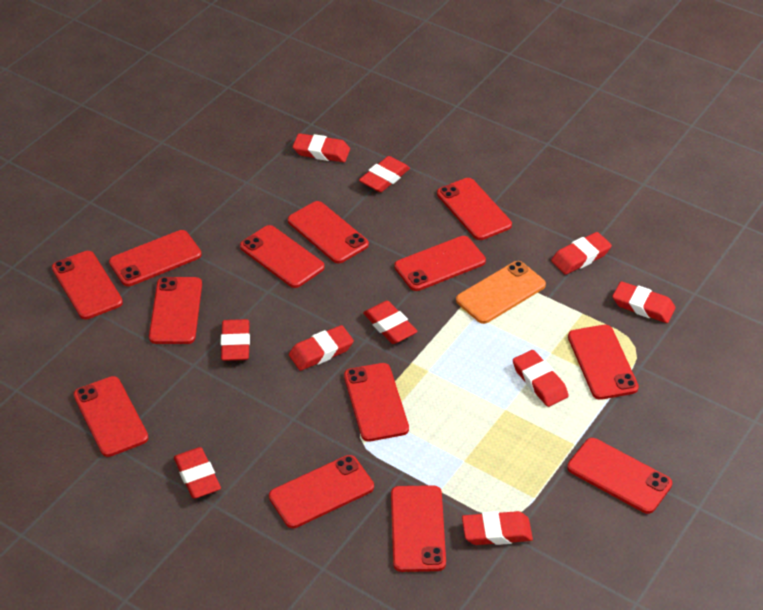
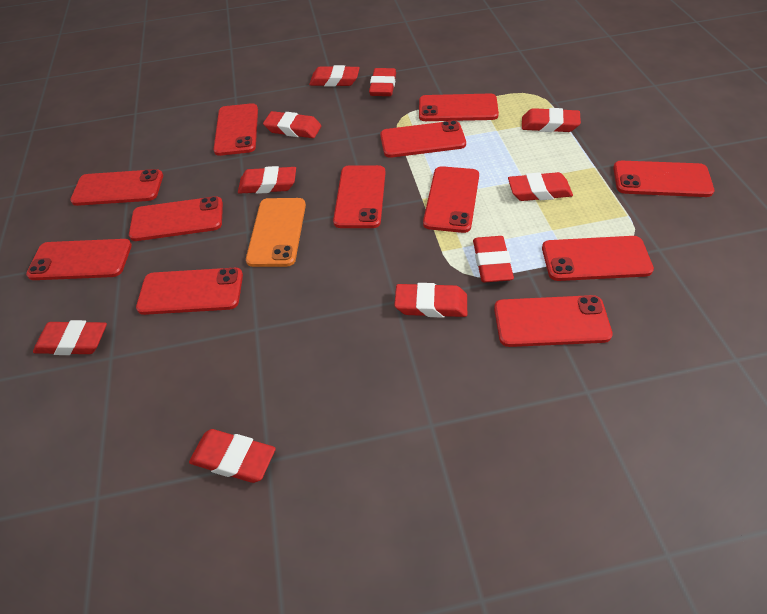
red phone: [52,251,123,319] [74,376,148,457] [109,230,202,286] [149,277,202,344] [240,225,325,288] [269,455,374,528] [288,201,369,263] [344,363,409,442] [391,485,446,572] [394,236,486,291] [437,178,512,240] [567,438,672,514] [568,325,639,400] = 13 -> [26,239,132,280] [70,169,163,206] [129,196,223,241] [136,268,243,315] [213,103,258,156] [333,165,386,228] [380,120,466,158] [419,94,499,121] [423,166,479,233] [494,295,613,347] [542,236,654,281] [613,161,714,197] = 12

